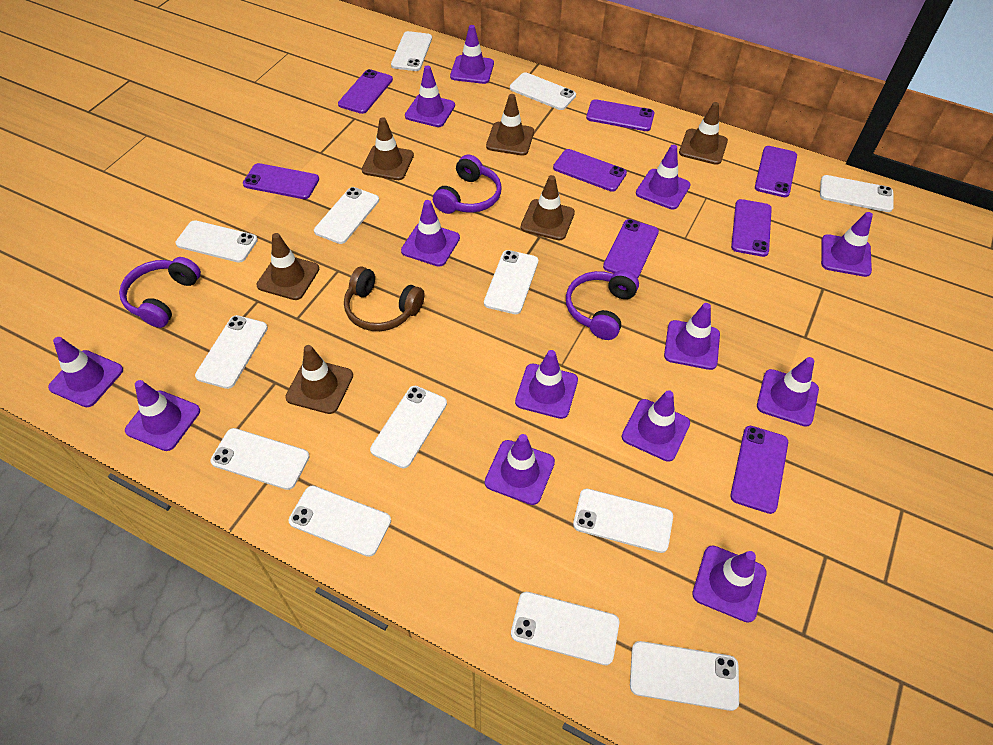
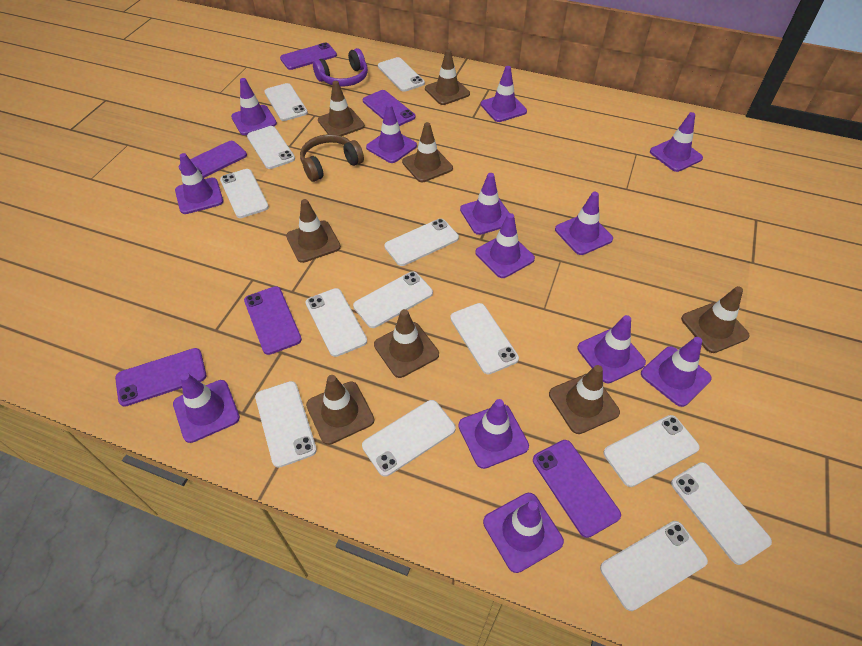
brown traffic cone: [257,233,319,300] [285,345,353,414] [362,117,414,180] [486,94,534,156] [521,175,575,240] [679,102,728,165] = 6 -> [286,199,341,263] [306,375,374,445] [318,81,365,136] [374,309,439,378] [402,122,453,182] [425,49,470,105] [549,365,620,434] [681,286,750,353] = 8
purple headphones: [119,257,201,328] [433,155,502,214] [566,270,639,340] = 3 -> [313,48,368,87] = 1
purple phone: [243,163,319,199] [338,69,393,114] [553,149,627,192] [586,99,654,131] [603,219,659,278] [730,426,788,514] [731,199,772,257] [755,146,797,197] = 8 -> [115,348,206,407] [179,141,247,178] [244,286,302,355] [280,43,337,70] [363,90,416,126] [533,440,621,538] = 6

